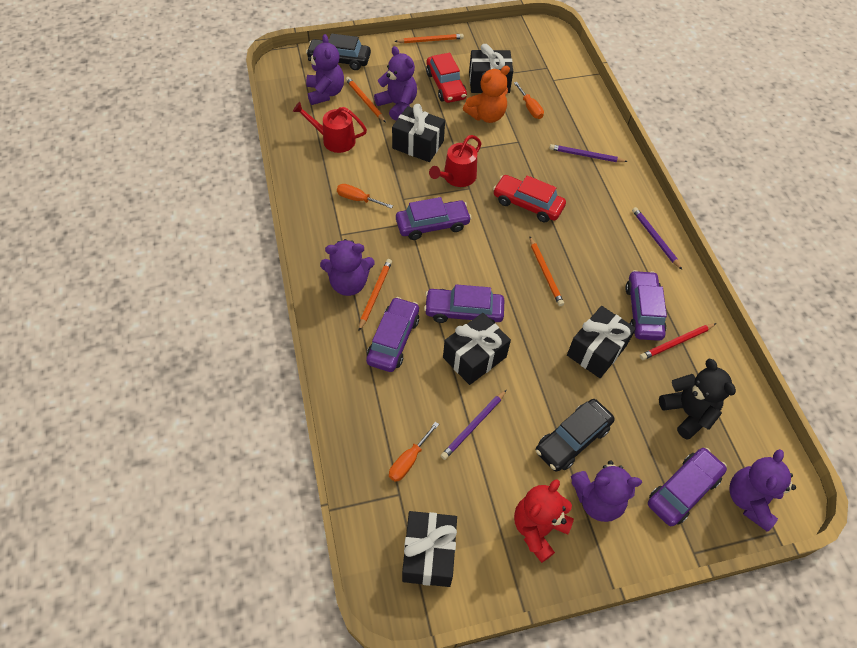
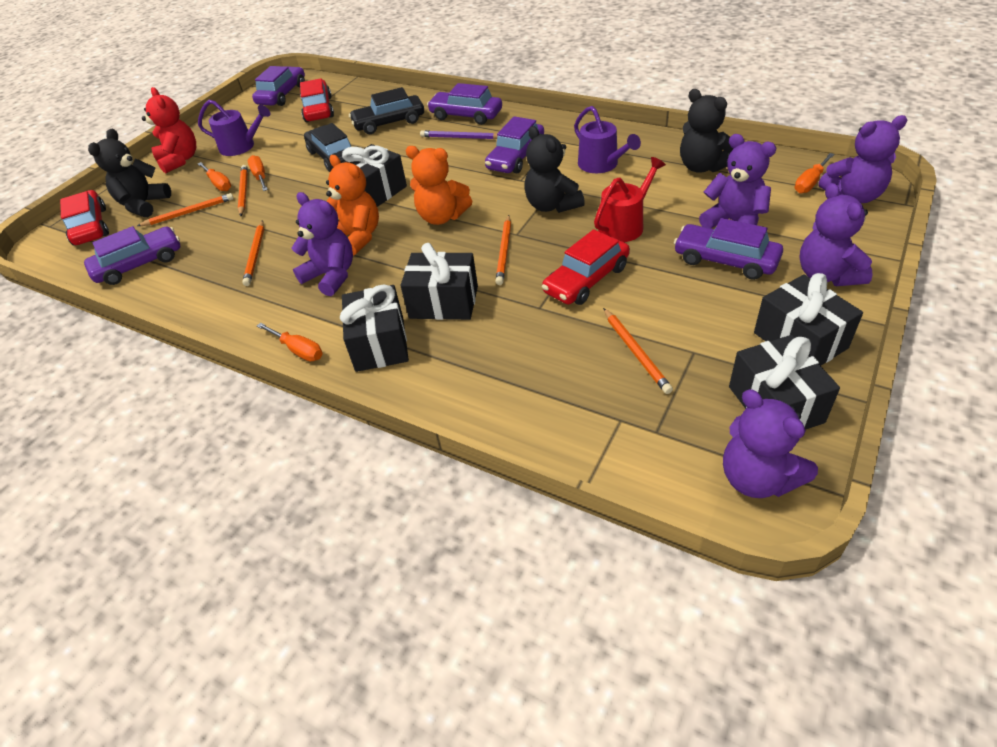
black teddy bear: [659,359,736,440] = 1 -> [88,129,171,217] [524,126,585,213] [680,89,734,173] = 3
orange pencil: [346,77,386,122] [359,259,392,331] [394,34,464,43] [530,237,564,306] = 4 -> [137,193,234,226] [238,165,248,216] [242,220,264,286] [495,215,511,285] [603,308,673,394] = 5
orange screwdriver: [337,184,393,209] [389,422,439,482] [514,82,544,119] = 3 -> [198,162,231,191] [248,155,268,191] [257,323,322,361] [794,153,835,193] = 4
orange teddy bear: [463,66,510,123] = 1 -> [326,155,379,256] [406,146,472,225] = 2
purple pencil: [440,390,507,460] [549,144,628,162] [632,207,682,270] = 3 -> [420,130,497,139] = 1
purple watering can: none = 0 -> [198,100,270,156] [574,106,641,173] = 2
red car: [426,53,467,103] [493,175,566,222] = 2 -> [60,190,109,246] [300,78,334,122] [542,229,630,305] = 3
red pencil: [640,323,716,360] = 1 -> none = 0
red watering can: [293,102,367,153] [429,135,482,187] = 2 -> [594,157,666,242] = 1

